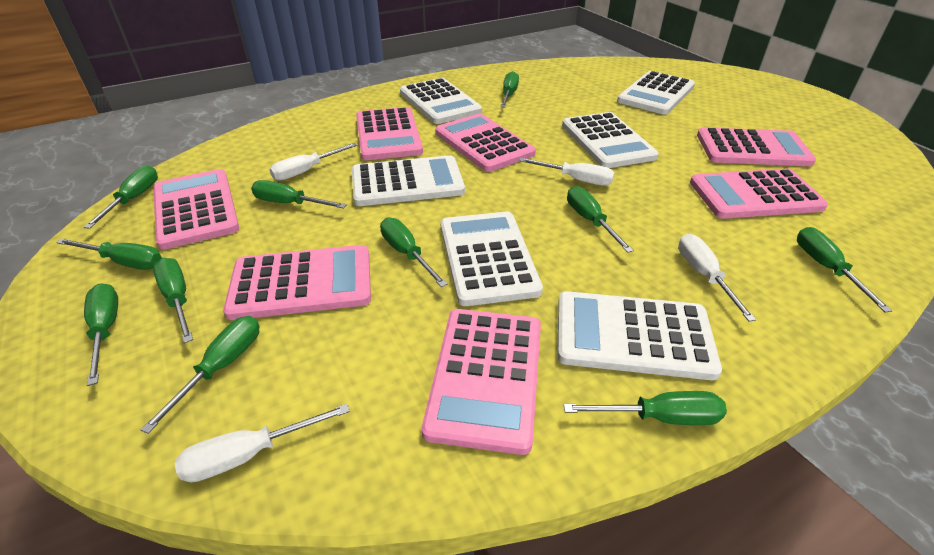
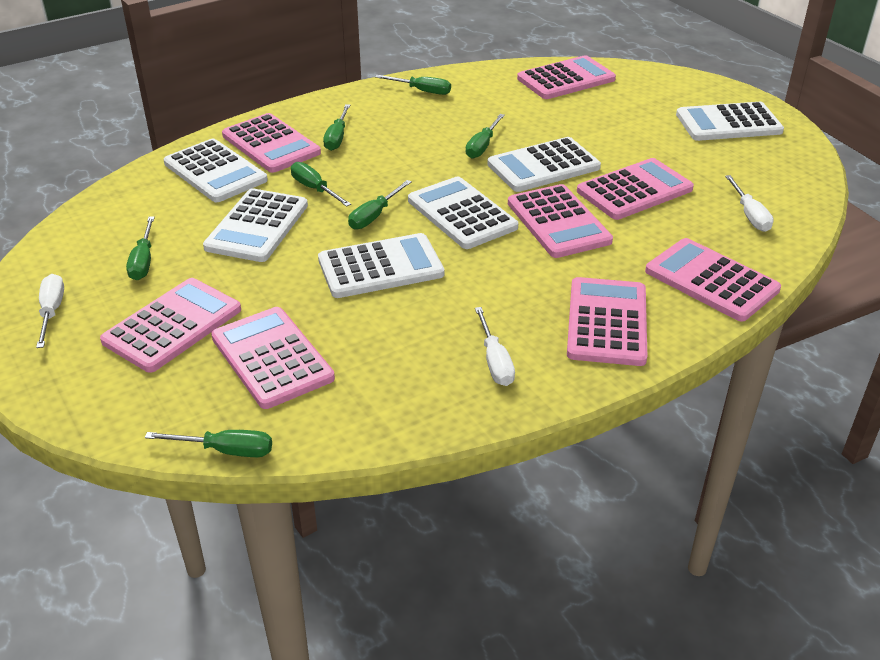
green screwdriver: [56,238,162,270] [84,165,158,229] [84,283,118,386] [140,316,259,434] [153,258,193,343] [251,180,347,209] [380,217,448,287] [500,71,519,107] [564,391,727,425] [567,186,634,253] [797,227,892,312] = 11 -> [126,216,155,280] [145,430,272,457] [291,162,351,207] [323,104,350,151] [348,180,412,230] [375,75,451,95] [466,114,505,159] = 7
pink calculator: [153,169,239,250] [223,245,371,320] [356,107,423,160] [422,309,541,455] [435,114,536,172] [690,169,828,219] [697,127,816,166] = 7 -> [100,278,241,373] [211,307,335,409] [222,113,321,173] [508,184,613,258] [517,55,616,99] [567,277,647,366] [577,158,694,220] [645,238,781,321] = 8
white screwdriver: [175,404,350,482] [269,143,357,181] [519,158,614,186] [678,234,756,321] = 4 -> [36,274,64,348] [475,307,515,386] [725,175,774,232] = 3

